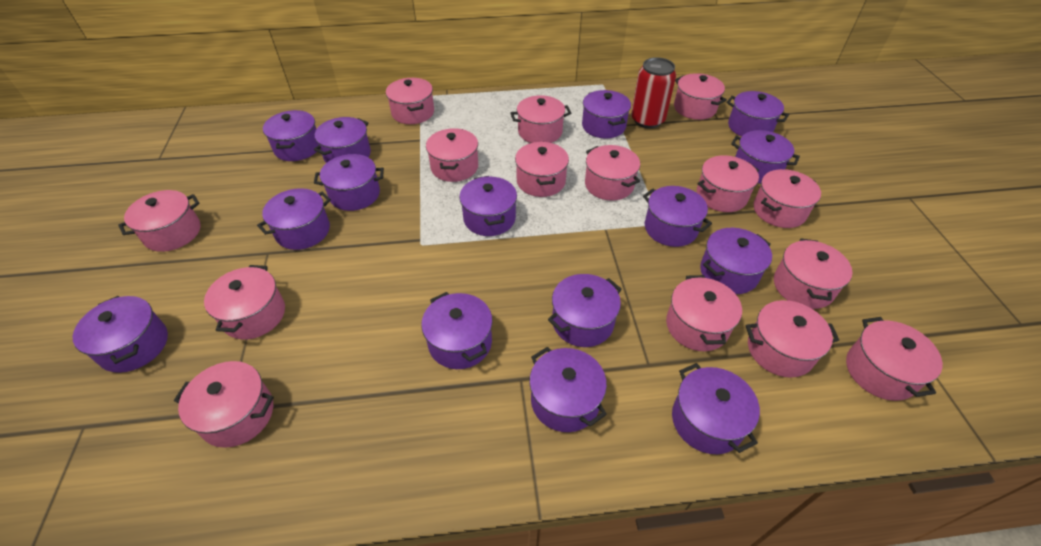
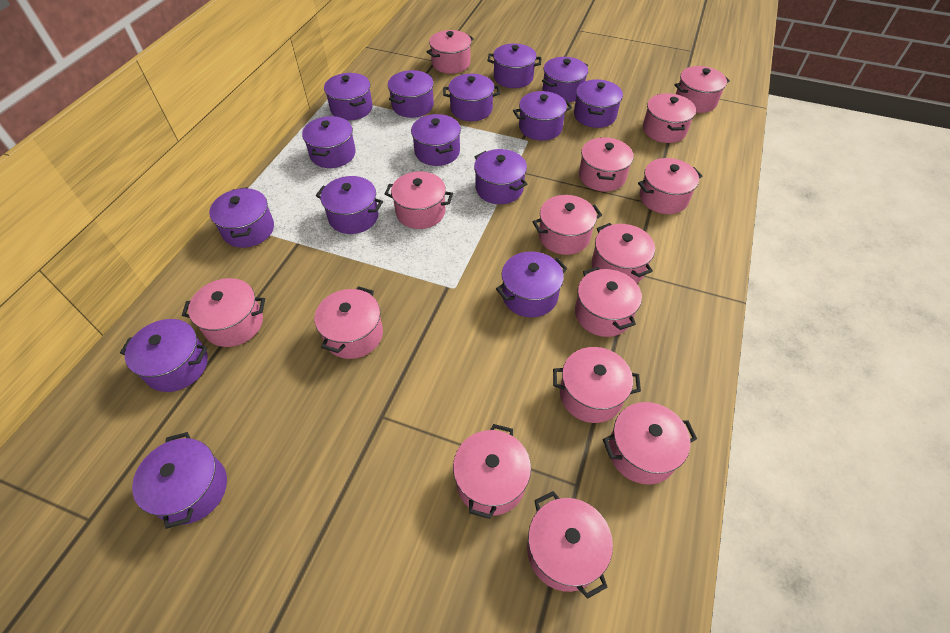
red can: [631,57,676,128] = 1 -> none = 0

